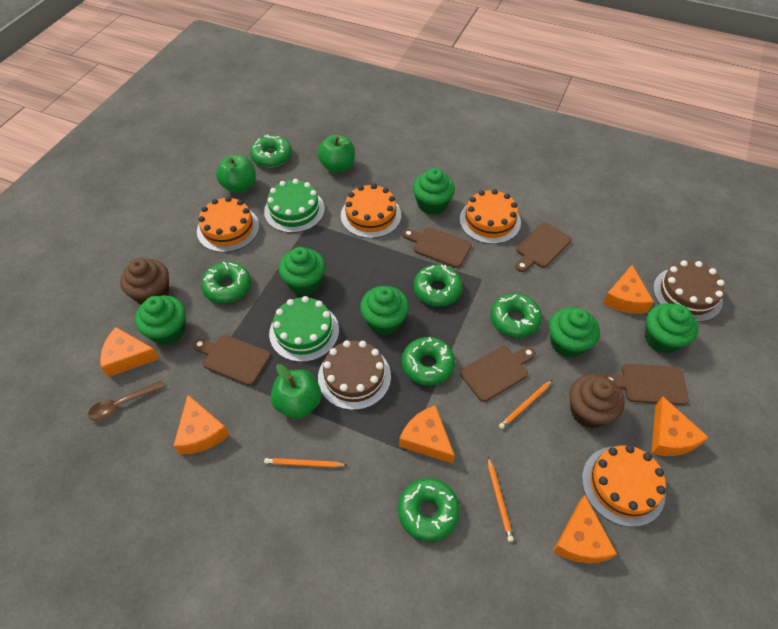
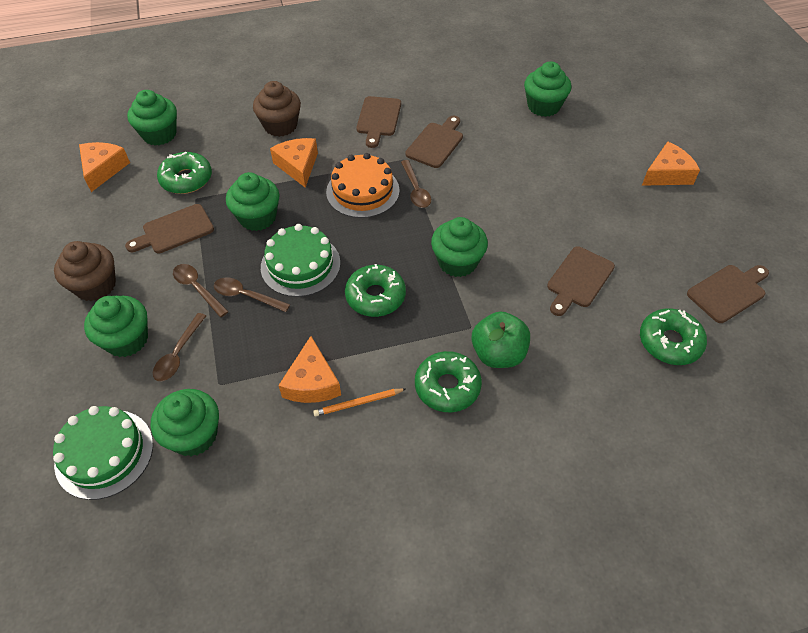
brown cake: [318,340,391,410] [653,260,724,322] = 2 -> none = 0
brown spoon: [88,381,164,421] = 1 -> [153,313,206,382] [173,264,229,317] [214,277,290,312] [401,160,431,208] = 4
green apple: [216,155,256,193] [271,364,322,419] [317,135,355,173] = 3 -> [472,311,530,368] = 1
green donut: [201,262,251,304] [250,134,292,168] [398,478,460,542] [402,337,455,386] [413,264,463,307] [490,293,542,338] = 6 -> [157,152,212,194] [345,264,406,317] [415,351,482,413] [640,308,707,365] = 4
orange cake: [197,196,259,252] [341,184,401,238] [459,189,521,244] [582,445,666,527] = 4 -> [326,153,400,218] = 1
orange cheese: [100,327,160,377] [173,395,229,454] [399,405,455,464] [553,495,617,563] [602,265,654,314] [651,397,708,456] = 6 -> [79,142,130,192] [270,138,318,188] [278,336,341,403] [642,142,700,186] = 4
orange pencil: [264,458,347,468] [488,457,514,542] [499,380,553,429] = 3 -> [313,388,406,416] = 1

